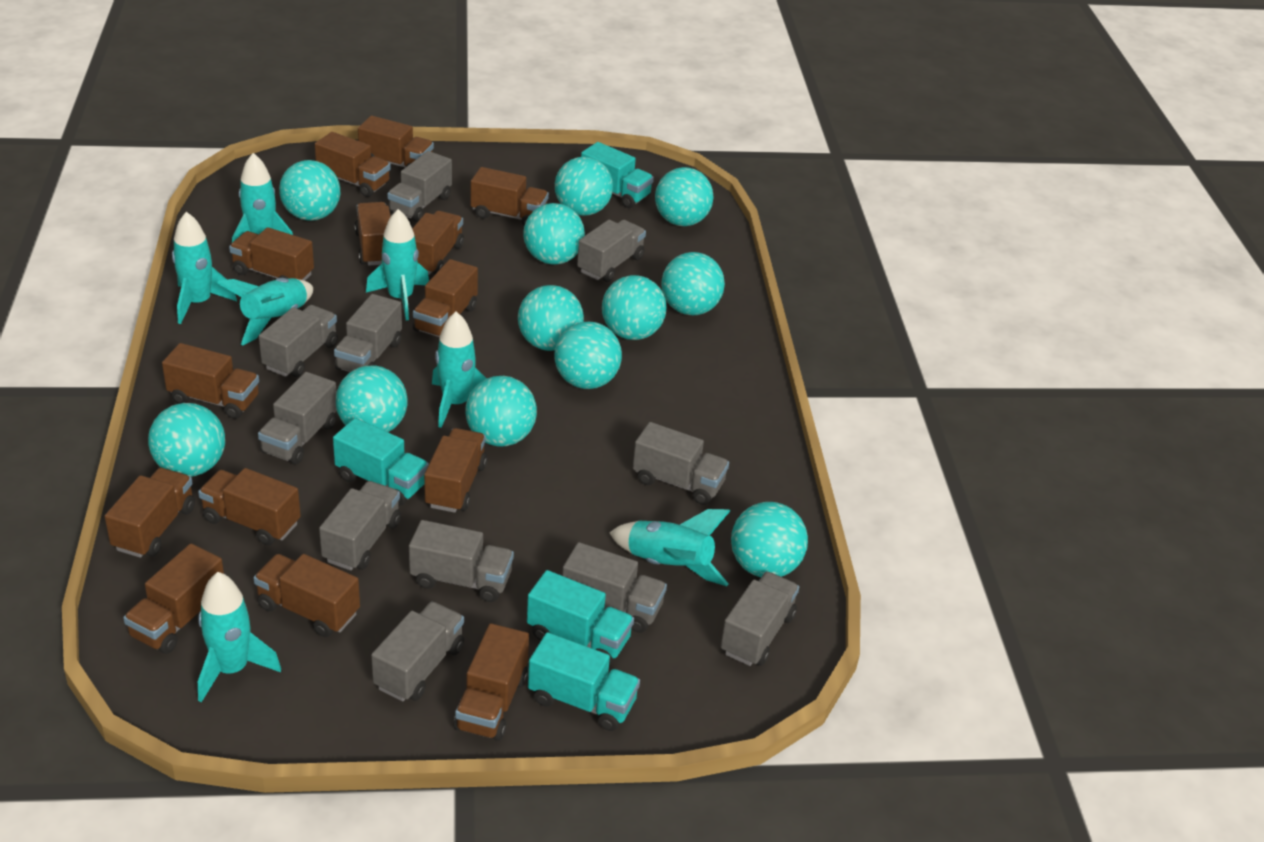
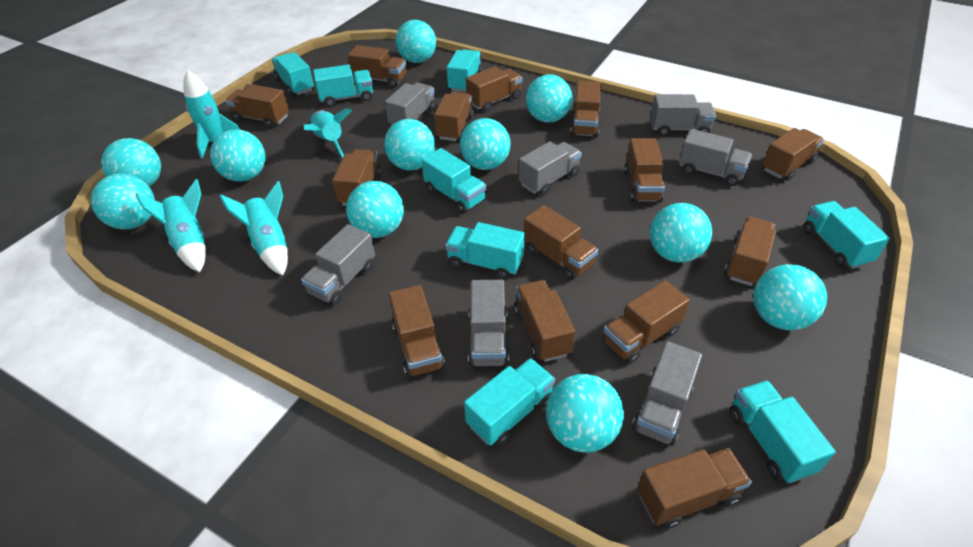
grey truck: [258,372,337,465] [259,305,338,377] [319,481,401,570] [334,294,402,372] [371,601,464,701] [387,151,452,222] [409,520,514,602] [562,542,667,633] [577,220,646,282] [633,422,729,505] [720,572,799,666] = 11 -> [301,224,375,305] [385,83,436,126] [468,280,509,367] [519,141,582,196] [632,341,702,446] [651,94,716,136] [679,129,752,186] = 7
turquoise ball: [148,403,225,477] [279,160,340,221] [336,366,407,432] [465,376,537,447] [518,285,584,351] [523,203,585,265] [554,322,622,389] [555,157,613,216] [602,275,666,340] [655,167,714,226] [661,252,725,315] [731,502,808,577] = 12 -> [91,174,155,229] [101,138,161,187] [210,129,265,182] [346,181,404,238] [384,119,435,171] [396,20,436,63] [460,118,511,170] [526,74,572,123] [546,374,624,453] [650,203,712,262] [753,264,827,330] = 11
turquoise rocket: [172,212,237,324] [198,572,281,703] [217,278,313,345] [232,153,293,242] [366,209,429,320] [432,312,487,428] [609,509,730,586] = 7 -> [135,179,206,272] [183,70,240,158] [220,181,288,276] [303,108,352,158] = 4
turquoise truck: [333,418,429,506] [527,570,634,664] [528,632,640,731] [581,142,654,208] = 4 -> [272,52,314,96] [313,64,373,107] [422,148,486,214] [445,222,525,280] [447,49,483,93] [464,358,555,446] [730,380,836,484] [803,201,890,269] = 8

